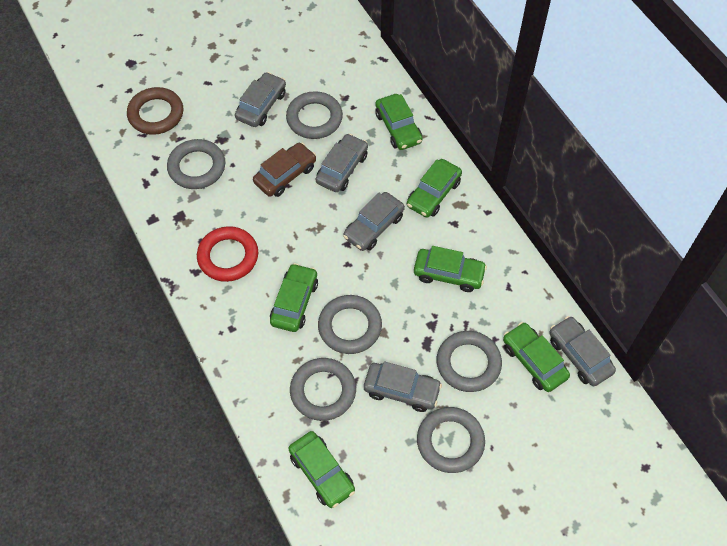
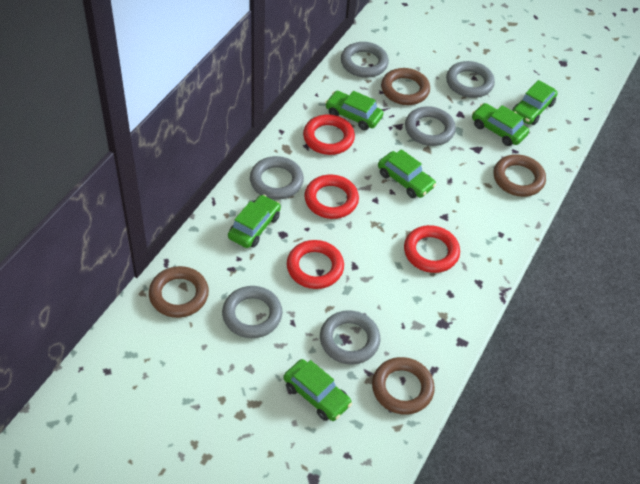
brown car: [253,143,316,197] = 1 -> none = 0
brown ring: [127,87,183,135] = 1 -> [149,266,209,318] [372,357,435,415] [381,68,430,105] [494,154,546,197] = 4
grey car: [235,72,286,127] [316,134,368,192] [343,192,405,251] [364,361,442,412] [549,316,616,386] = 5 -> none = 0
red ring: [197,226,258,282] = 1 -> [287,240,344,289] [303,114,355,155] [304,175,359,219] [404,225,460,273] = 4

